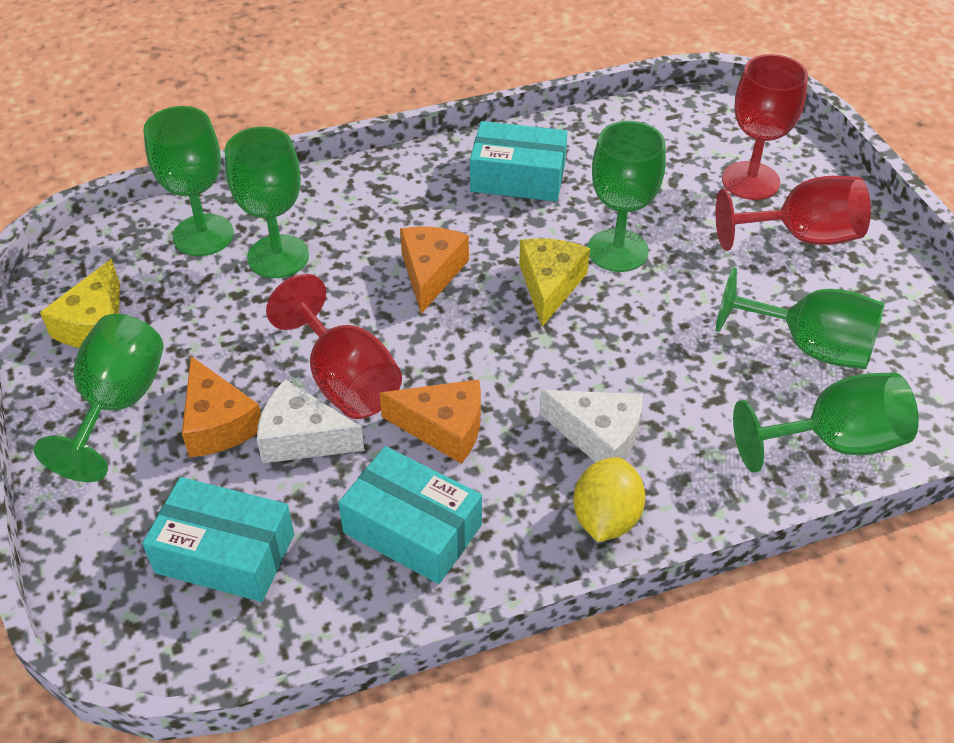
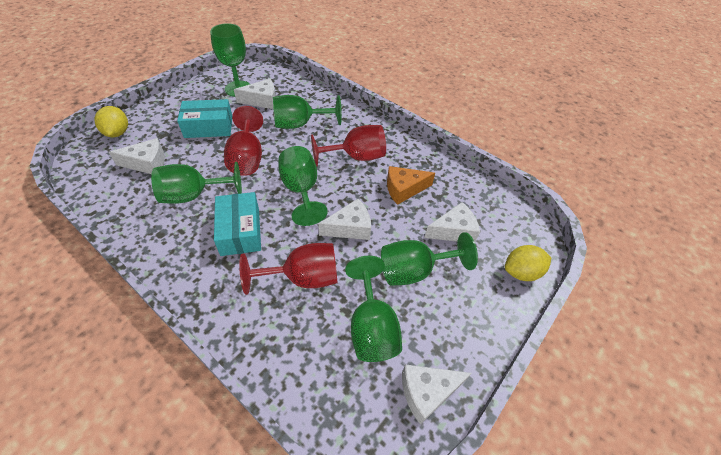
orange cheese: [182,356,261,457] [379,379,481,464] [400,227,469,314] = 3 -> [387,166,435,205] = 1
turquoise box: [142,477,294,602] [338,446,482,584] [470,121,567,202] = 3 -> [177,99,232,138] [214,192,261,256] = 2
white cheese: [257,379,364,463] [540,390,643,462] = 2 -> [109,138,165,174] [234,79,275,109] [318,199,371,240] [402,364,472,425] [424,202,480,242] = 5
yellow cheese: [40,259,120,348] [519,238,590,327] = 2 -> none = 0
yellow lemon: [573,457,645,542] = 1 -> [94,106,128,137] [505,245,551,281] = 2

